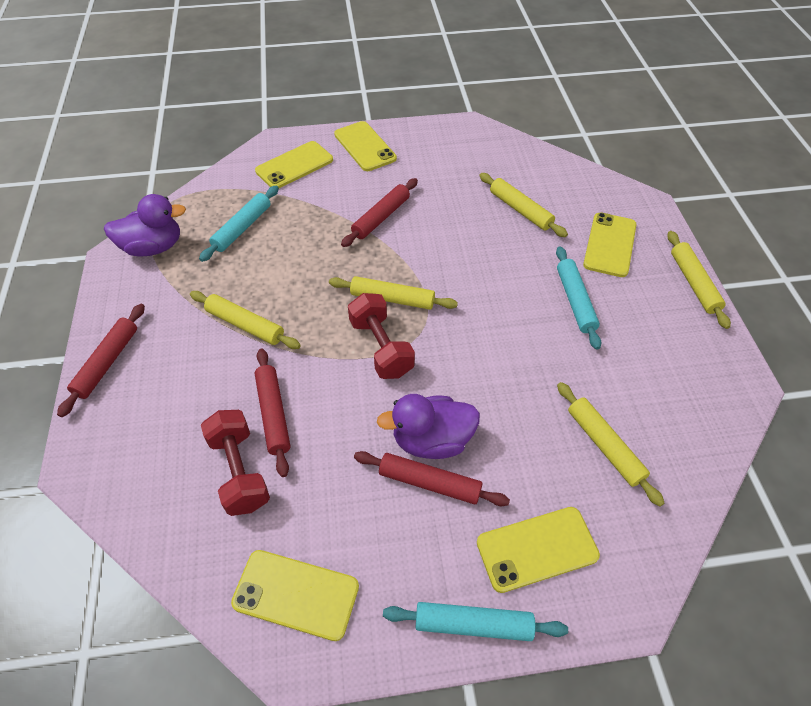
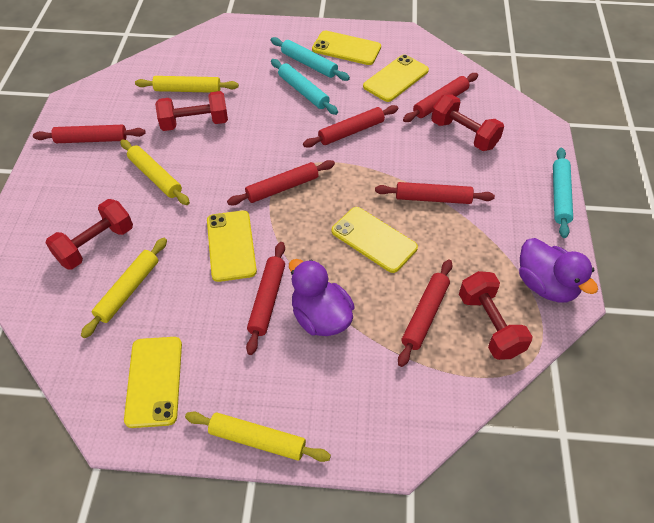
red dumbbell: [201,410,270,516] [348,293,415,379] = 2 -> [46,199,133,270] [155,91,228,131] [431,94,504,151] [459,271,533,360] = 4
red rolling pin: [57,304,145,417] [255,348,291,477] [341,178,418,247] [354,451,510,506] = 4 -> [33,125,146,143] [227,160,335,206] [246,242,285,355] [303,105,398,148] [375,182,495,204] [398,260,452,367] [403,73,478,122] = 7
yellow rolling pin: [190,291,301,349] [329,276,458,310] [479,173,568,237] [557,382,664,507] [668,231,731,329] = 5 -> [81,238,167,338] [120,140,190,205] [135,76,239,93] [185,411,331,462] = 4

